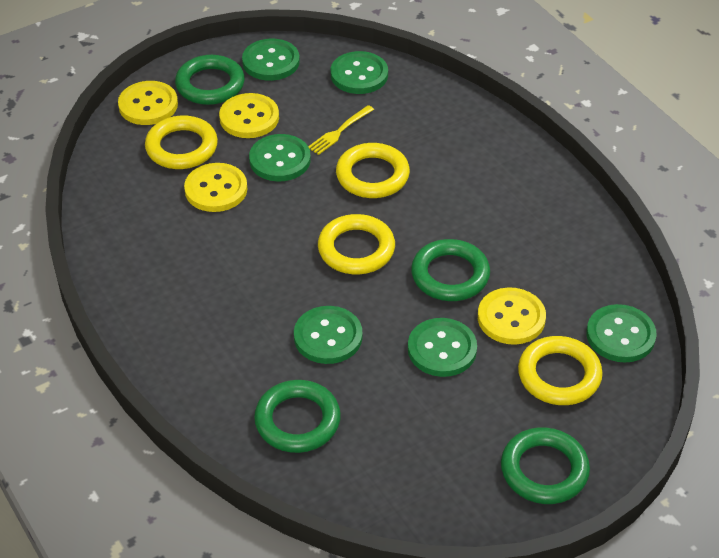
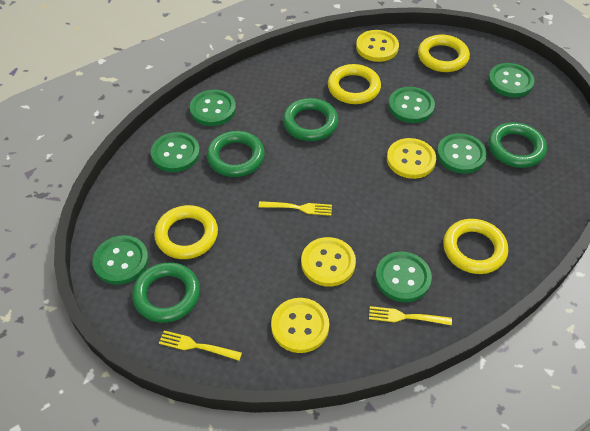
green button: [242,39,300,81] [249,134,311,181] [294,306,362,364] [331,51,388,94] [408,318,477,377] [586,304,657,363] = 6 -> [92,235,149,285] [151,132,200,172] [190,90,236,126] [375,251,432,302] [388,87,435,123] [437,133,487,173] [488,63,535,97] = 7
yellow fork: [308,105,374,155] = 1 -> [159,330,242,361] [259,201,332,216] [369,306,452,325] = 3

